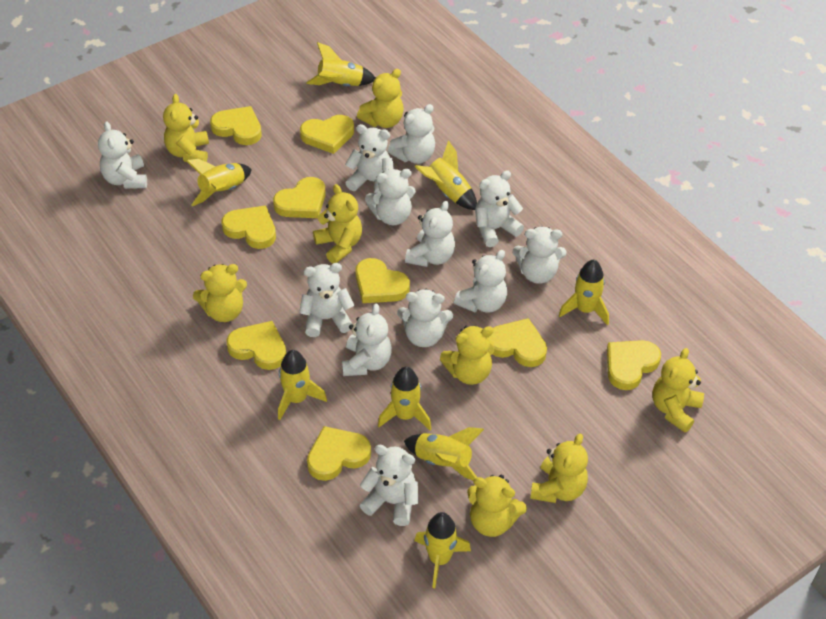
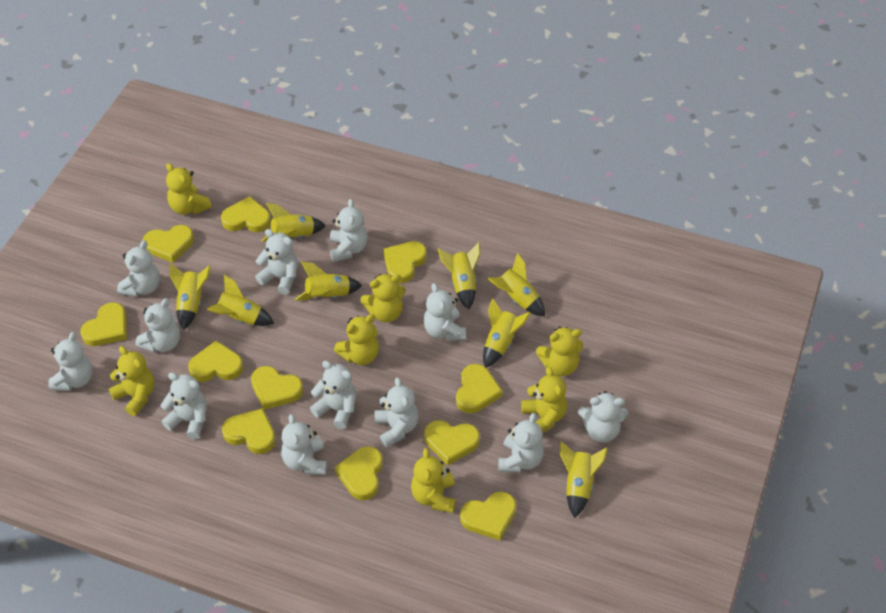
yellow heart: [210,106,262,145] [222,205,276,249] [226,321,286,370] [273,177,326,218] [300,115,354,154] [307,426,371,481] [355,258,410,303] [489,318,547,367] [607,340,661,390] = 9 -> [80,302,127,346] [143,225,194,263] [188,341,243,382] [221,196,271,232] [222,408,276,454] [251,366,303,410] [334,446,383,500] [383,241,427,283] [424,420,480,465] [456,364,503,413] [460,492,516,541] = 11
yellow teddy bear: [163,94,209,162] [193,264,247,322] [313,184,362,264] [357,69,404,128] [440,325,495,385] [467,475,527,537] [530,434,588,503] [652,348,704,433] = 8 -> [109,346,154,416] [166,163,212,215] [334,314,379,365] [360,274,406,322] [411,448,456,513] [521,367,567,433] [536,326,583,376] = 7

